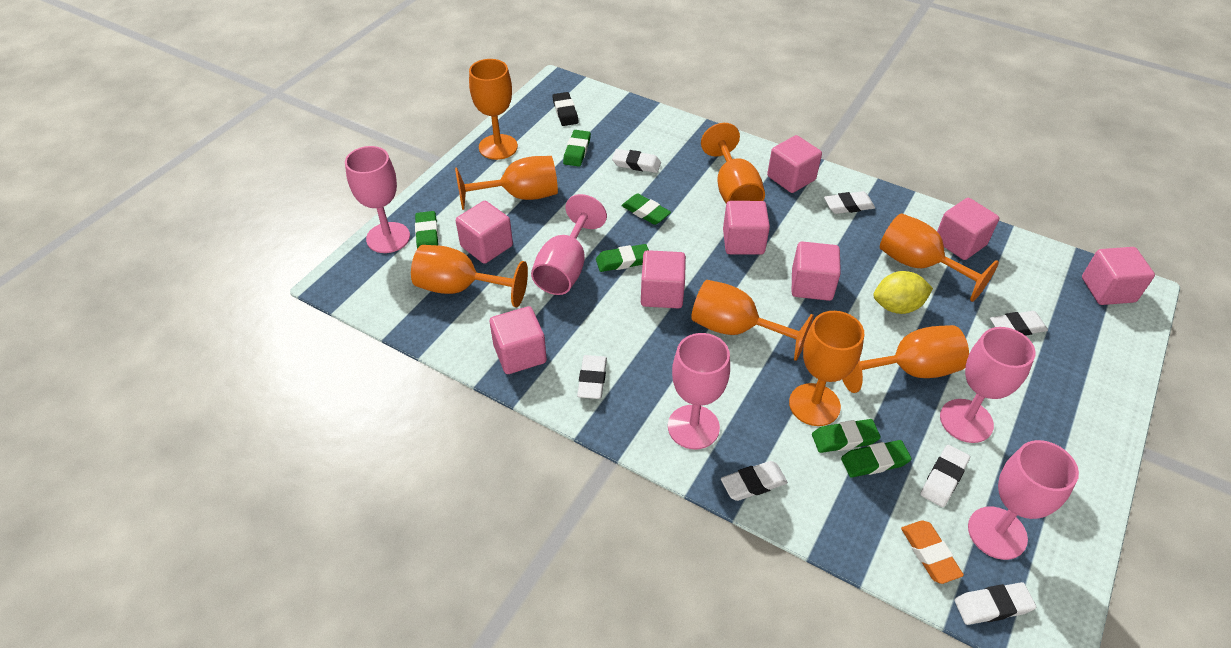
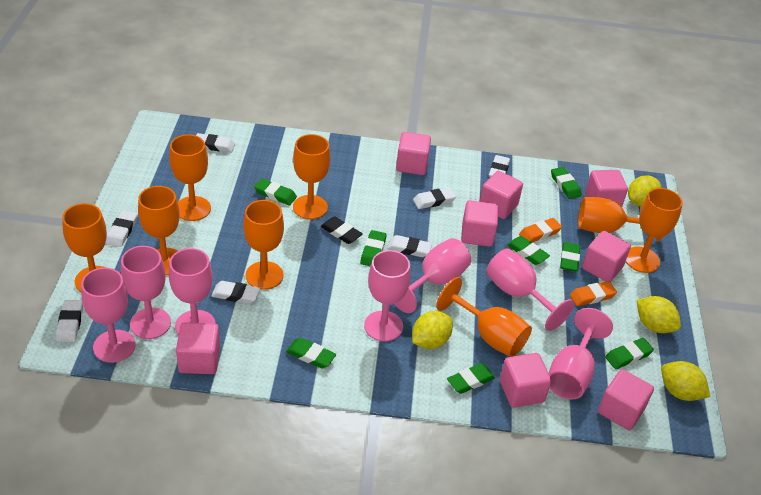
green eraser: [415,211,439,249] [563,130,591,166] [596,244,649,272] [621,194,671,225] [812,419,881,453] [841,440,912,477] = 6 -> [254,178,297,205] [286,338,336,369] [360,230,387,266] [447,363,495,394] [507,236,550,265] [551,167,582,199] [560,242,580,272] [605,338,654,369] = 8
orange eraser: [901,520,964,584] = 1 -> [519,218,562,242] [570,281,617,306] = 2
pink goblet: [345,146,410,253] [531,194,607,295] [668,333,730,449] [940,327,1036,443] [968,440,1079,560] = 5 -> [81,268,136,363] [121,246,171,339] [169,248,216,335] [364,250,411,342] [394,238,471,313] [486,249,574,331] [549,308,613,400] = 7
yellow lemon: [874,271,933,314] = 1 -> [412,311,453,349] [628,175,662,207] [637,296,681,333] [661,361,710,401] = 4

